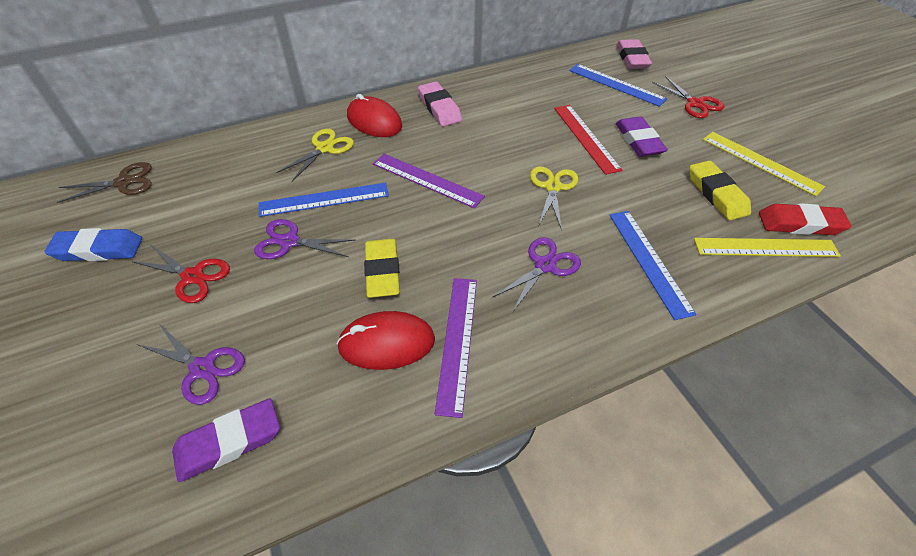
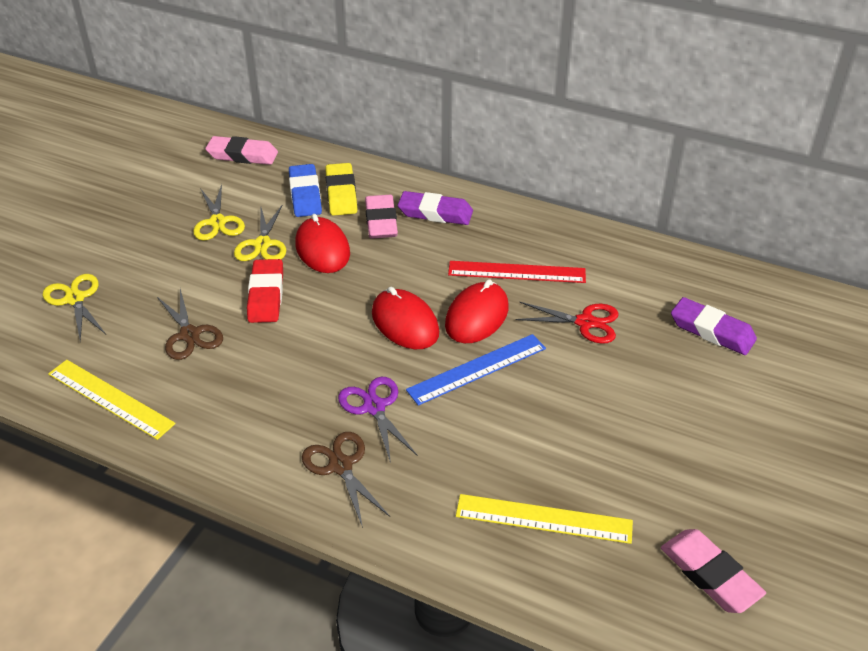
blue ruler: [259,183,389,217] [569,64,667,107] [609,211,697,320] = 3 -> [406,334,546,406] = 1
brown scissors: [57,162,152,203] = 1 -> [157,289,223,360] [302,432,390,528] = 2
pink eraser: [418,81,462,126] [616,39,652,69] = 2 -> [205,136,278,165] [365,195,398,238] [661,529,766,613] = 3
purple ruler: [373,154,485,208] [435,278,477,418] = 2 -> none = 0
purple scissors: [137,324,245,405] [254,219,356,259] [492,237,581,313] = 3 -> [338,377,417,463] = 1
red mouse: [337,311,435,370] [347,94,402,137] = 2 -> [295,214,350,273] [372,287,439,349] [445,279,508,343] = 3
red scissors: [131,244,230,303] [652,76,724,118] = 2 -> [515,302,618,344] = 1
yellow eraser: [364,239,400,298] [689,160,751,220] = 2 -> [325,163,357,216] = 1
yellow scissors: [276,129,354,182] [530,166,578,230] = 2 -> [43,274,106,342] [193,184,245,241] [234,204,287,261] = 3

